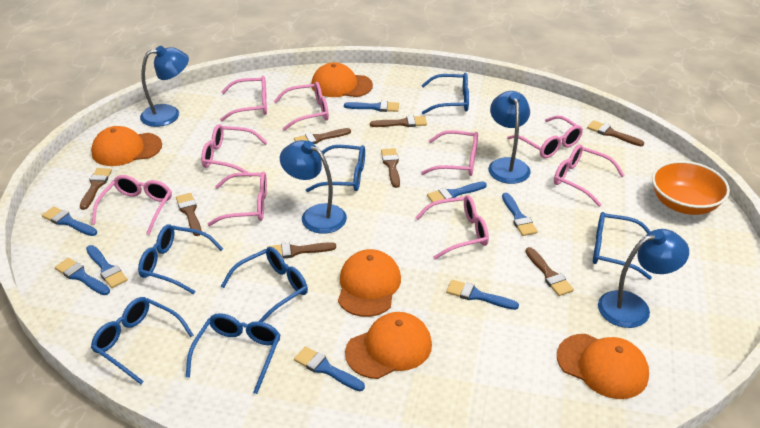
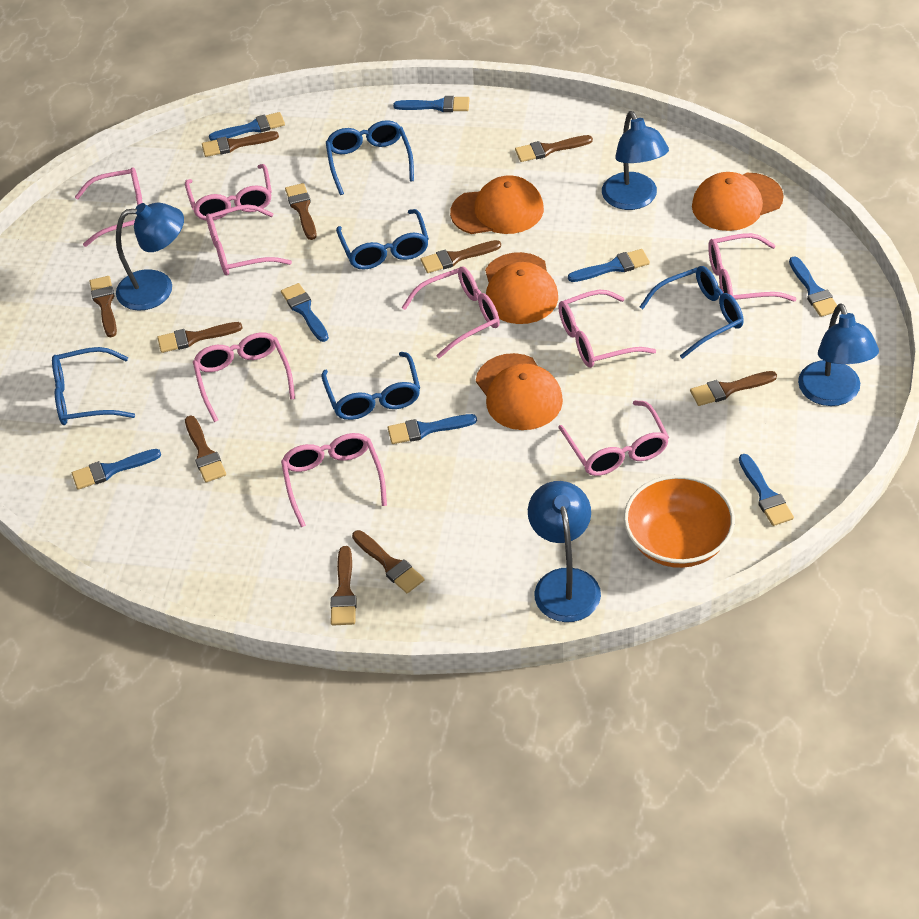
blue glasses: [91,297,194,385] [138,224,223,294] [186,313,281,394] [221,247,308,322] [306,145,365,192] [421,73,469,114] [593,212,652,280] = 7 -> [52,347,135,425] [321,352,420,420] [326,120,414,195] [336,209,429,270] [640,266,744,359] = 5
brown brush: [80,168,112,210] [176,193,202,236] [267,242,336,259] [294,128,351,144] [370,116,427,127] [381,148,400,188] [525,247,574,296] [587,120,644,146] = 8 -> [89,276,117,338] [157,322,243,353] [185,416,226,483] [202,131,279,157] [285,183,317,240] [331,546,357,625] [352,530,424,593] [421,240,501,273] [515,135,593,162] [690,371,777,406] = 10
orange cap: [91,126,162,166] [312,62,373,97] [338,249,401,317] [345,312,432,379] [557,334,649,399] = 5 -> [450,175,544,234] [476,353,563,430] [485,252,558,324] [692,172,784,231] = 4

